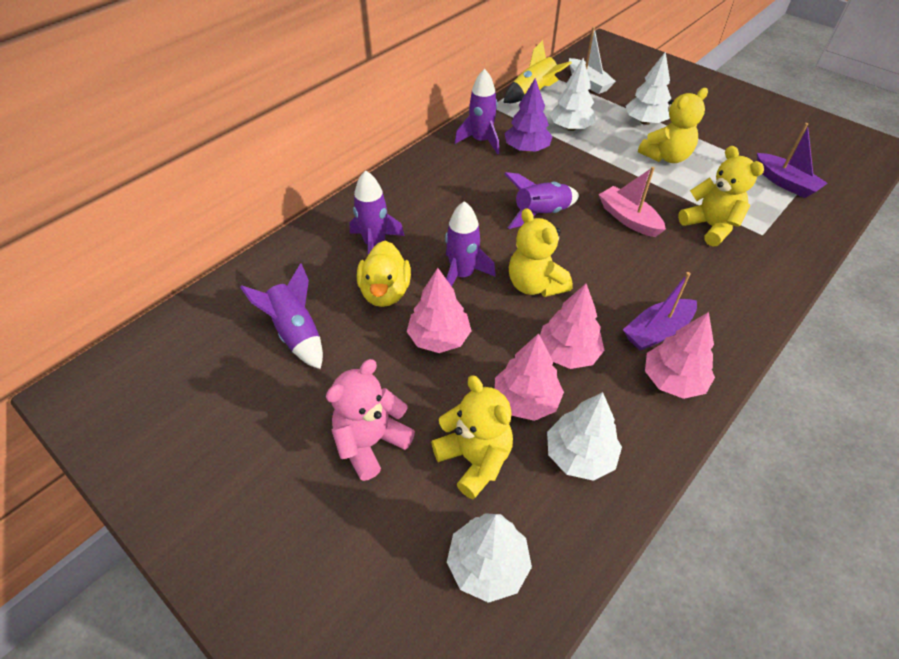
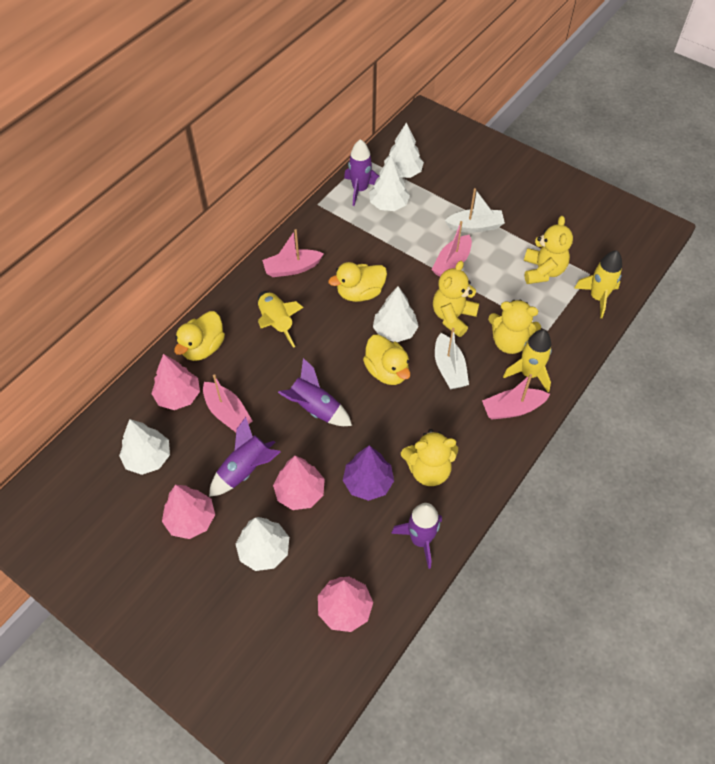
pink boat: [599,167,666,237] = 1 -> [203,374,252,432] [262,229,324,277] [431,221,472,277] [482,374,550,420] = 4
pink teddy bear: [326,359,415,481] = 1 -> none = 0
purple boat: [623,272,697,351] [757,123,828,198] = 2 -> none = 0
purple rocket: [240,263,323,369] [349,170,405,255] [445,201,496,286] [455,69,499,154] [505,172,579,229] = 5 -> [209,417,281,497] [278,358,352,426] [344,139,379,206] [391,503,442,569] = 4
white boat: [569,27,616,94] = 1 -> [435,328,469,389] [445,188,505,233] = 2
white tree: [447,513,532,603] [547,392,622,481] [550,57,595,131] [626,52,671,125] = 4 -> [119,419,170,475] [236,517,289,571] [369,156,410,211] [373,286,419,342] [384,122,424,178] = 5
yellow duck: [357,241,411,307] = 1 -> [174,311,225,361] [328,262,387,302] [363,335,411,385] = 3
yellow rocket: [503,40,572,103] = 1 -> [258,291,304,348] [503,329,552,392] [574,250,622,318] = 3

